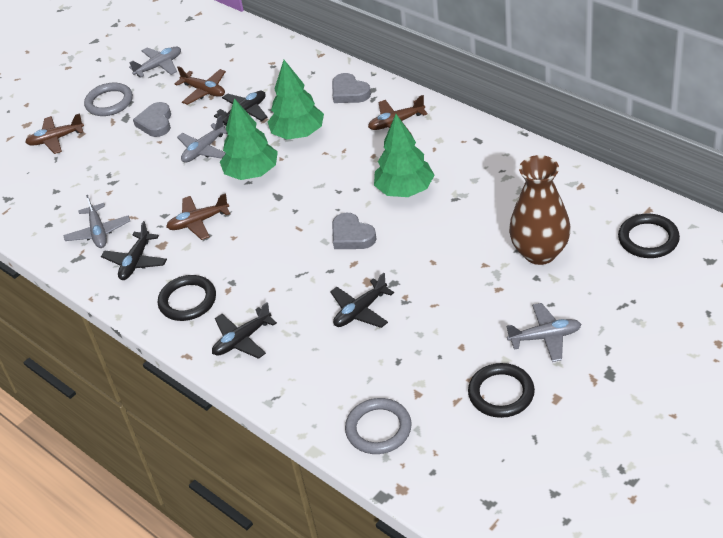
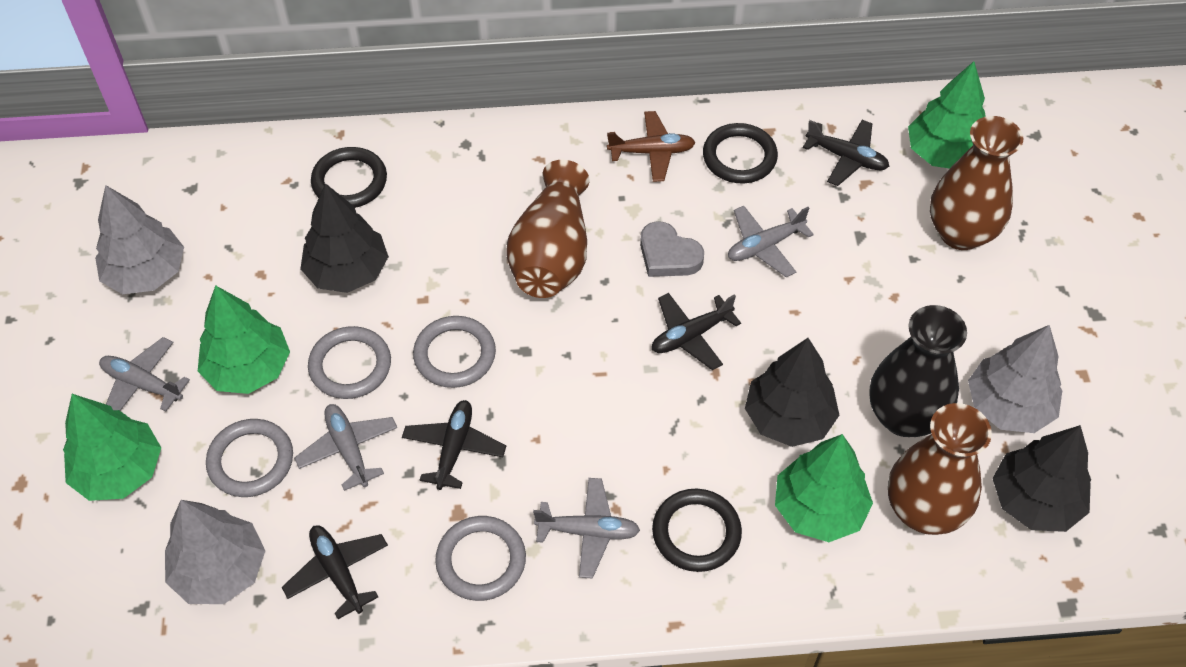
black tree: none = 0 -> [300,183,389,293] [745,338,839,447] [992,425,1091,532] = 3
black vase: none = 0 -> [869,305,967,437] = 1
brown plane: [25,113,84,154] [166,193,230,240] [175,66,226,105] [368,95,428,135] = 4 -> [607,111,696,182] = 1
brown vase: [509,155,571,265] = 1 -> [506,160,589,298] [888,403,992,535] [930,116,1023,250] = 3
green tree: [220,98,278,180] [268,60,324,140] [374,114,435,197] = 3 -> [63,394,161,501] [198,285,290,394] [775,434,873,542] [908,61,986,169] = 4
grey heart: [133,102,171,137] [332,73,371,103] [332,213,377,249] = 3 -> [640,221,704,277] = 1
grey ring: [84,83,133,116] [345,398,412,454] = 2 -> [206,419,293,497] [308,326,391,399] [413,316,496,388] [435,516,526,601] = 4
grey tree: none = 0 -> [95,185,184,294] [165,500,265,604] [968,325,1063,433] = 3

